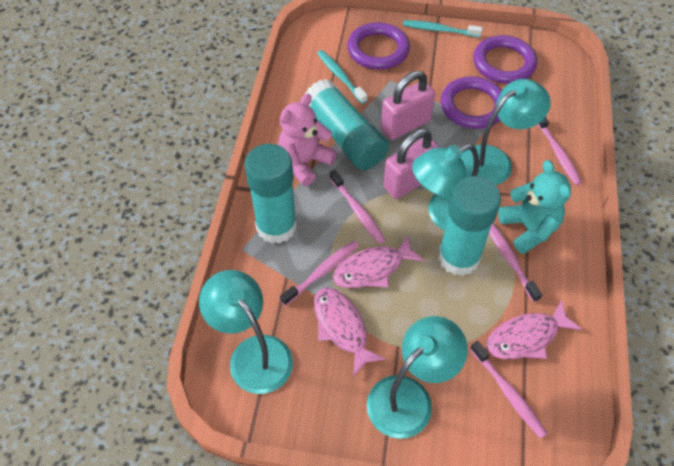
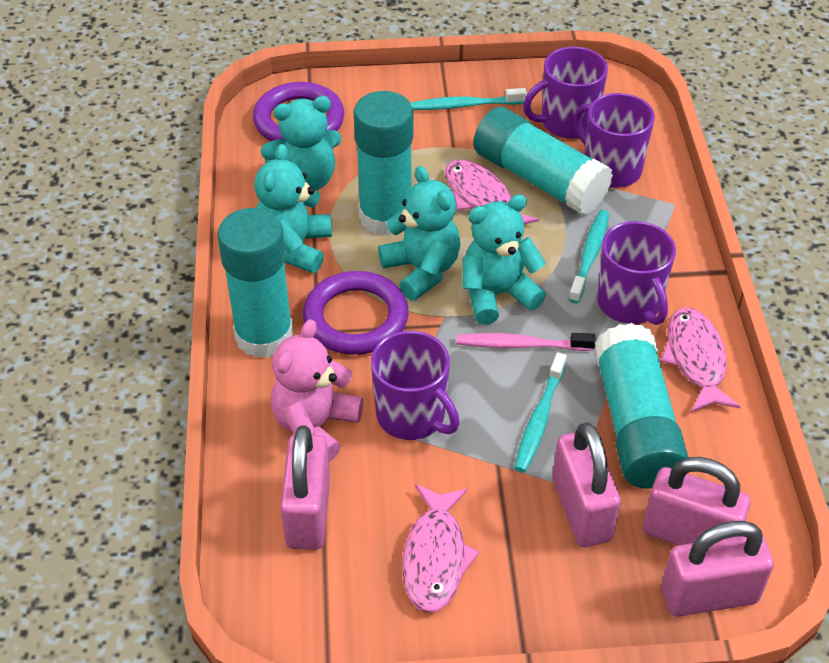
pink padlock: [381,71,436,140] [383,129,440,199] = 2 -> [280,425,330,550] [552,422,621,547] [643,457,751,545] [661,521,774,617] = 4
pink toothbrush: [280,241,359,306] [330,170,386,244] [470,341,548,439] [489,224,542,302] [537,117,582,185] = 5 -> [456,333,596,351] = 1
purple mug: none = 0 -> [371,331,460,440] [523,47,608,139] [574,93,655,188] [597,221,676,325] = 4
purple ring: [347,22,410,70] [441,76,502,129] [473,35,537,84] = 3 -> [253,82,344,141] [303,271,408,355] = 2
turquoise glue stick: [244,144,297,244] [304,79,389,170] [438,176,501,276] = 3 -> [217,208,293,358] [354,91,413,236] [473,107,613,215] [594,323,688,489] = 4
turquoise lamp: [199,270,293,394] [367,316,468,439] [412,144,479,230] [460,79,551,185] = 4 -> none = 0
turquoise teddy bear: [498,160,571,254] = 1 -> [254,144,332,273] [261,96,342,191] [378,166,461,301] [463,194,546,325] = 4
turquoise toothbrush: [317,50,368,104] [403,20,483,37] = 2 -> [410,88,527,110] [514,353,567,472] [569,210,609,303] = 3

